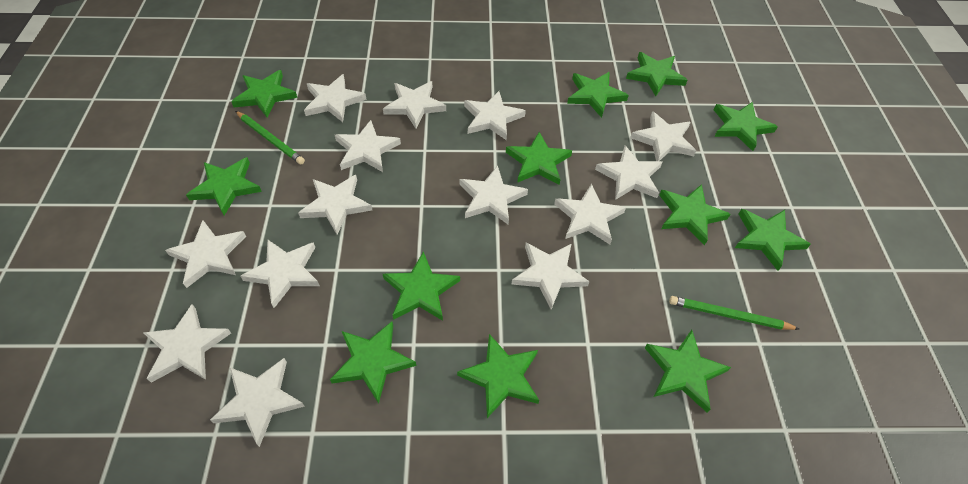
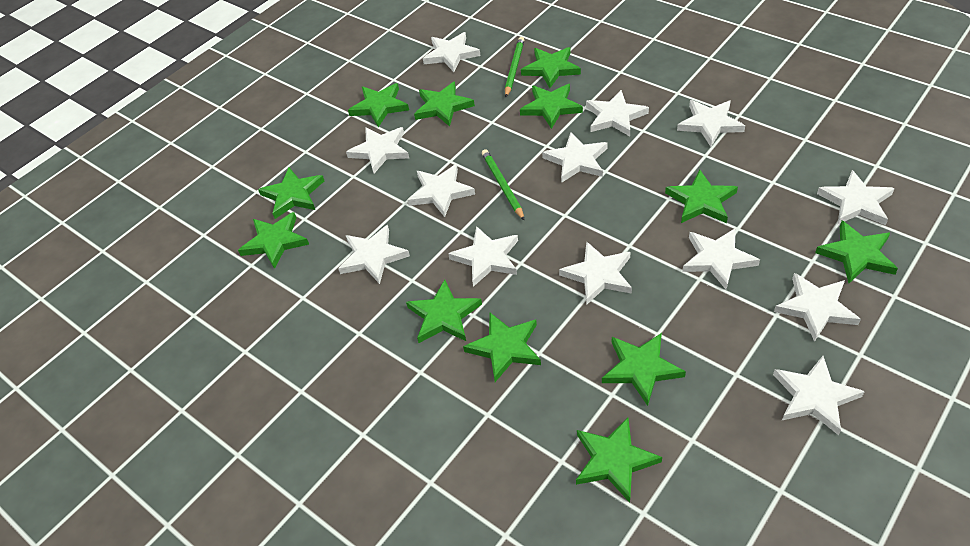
white star: [143,304,231,383] [165,220,246,288] [210,358,305,447] [240,239,320,308] [298,175,372,235] [304,74,367,122] [335,120,401,172] [383,81,446,128] [460,166,528,225] [464,91,526,140] [512,243,590,309] [554,183,626,244] [595,146,662,200] [630,111,696,161] = 14 -> [338,225,410,284] [346,127,409,173] [407,164,475,217] [423,32,480,72] [448,226,518,287] [542,132,608,183] [559,242,632,305] [586,90,649,136] [677,100,745,147] [682,228,760,289] [773,356,865,435] [774,273,861,342] [817,170,895,226] = 13

